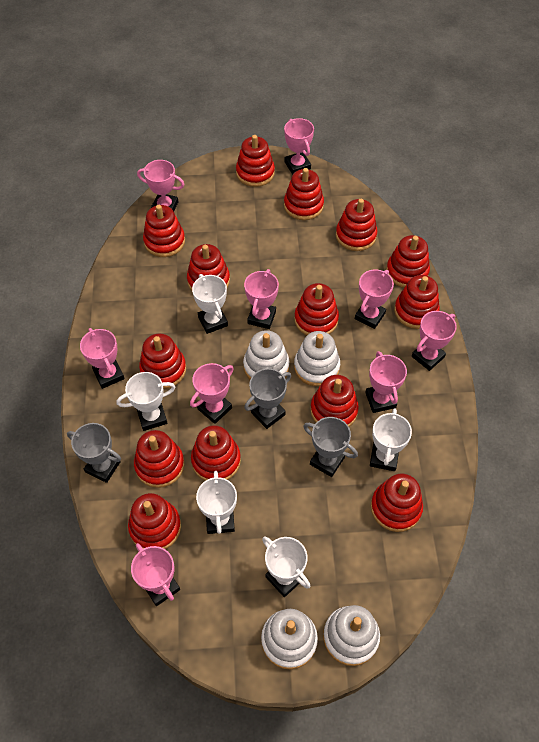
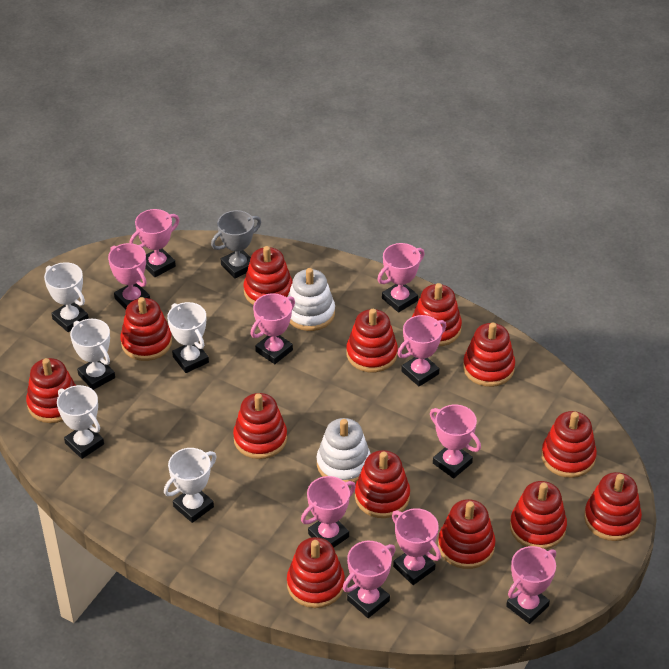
grey trophy: [67,423,121,483] [244,368,291,429] [303,417,358,477] = 3 -> [211,210,261,279] = 1
pink trophy: [80,328,125,389] [131,543,180,606] [137,160,185,211] [190,363,233,424] [244,269,279,329] [284,118,314,175] [355,270,394,329] [365,351,407,413] [412,311,457,371] = 9 -> [108,243,150,309] [130,209,180,277] [250,293,295,364] [301,476,356,548] [343,541,395,618] [377,243,425,312] [392,508,441,585] [397,315,446,386] [430,405,481,479] [506,546,556,624] = 10
red stacking toy: [128,493,181,549] [134,430,185,488] [139,333,186,389] [143,205,185,257] [187,244,230,291] [191,425,241,481] [236,135,275,187] [284,168,324,220] [294,283,339,335] [310,375,359,427] [336,199,378,251] [371,474,423,532] [386,235,430,288] [394,275,440,329] = 14 -> [26,358,76,423] [120,297,172,361] [233,393,287,459] [244,246,293,305] [287,537,345,608] [347,309,398,372] [355,450,410,518] [412,283,462,346] [438,499,495,569] [463,322,515,387] [510,481,567,549] [541,411,597,478] [584,472,642,541] = 13
white stacking toy: [243,330,290,379] [261,609,318,669] [294,331,340,386] [323,605,380,666] = 4 -> [288,268,335,331] [317,418,371,483] = 2

